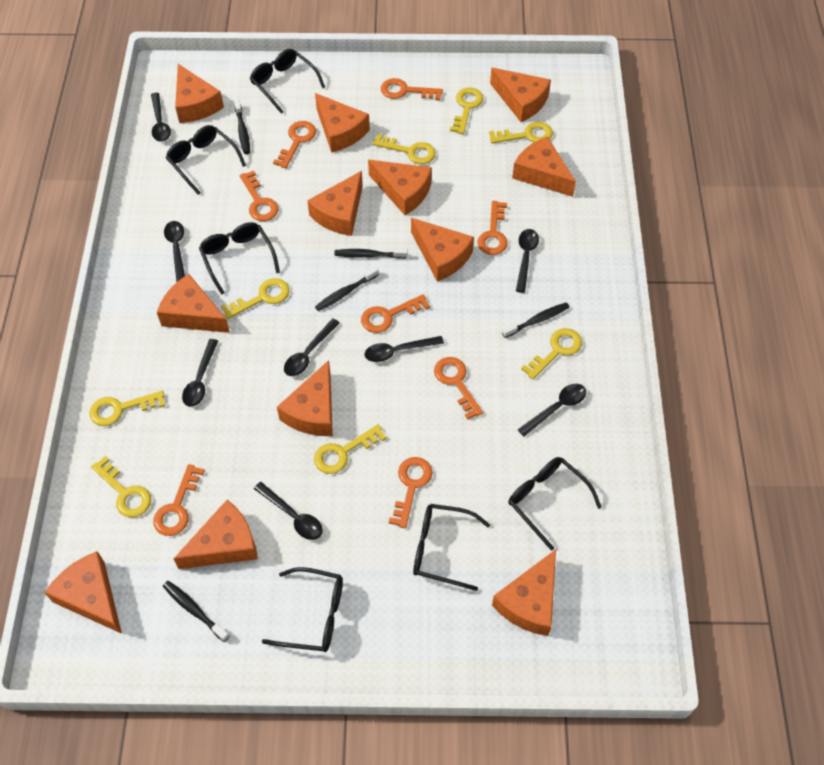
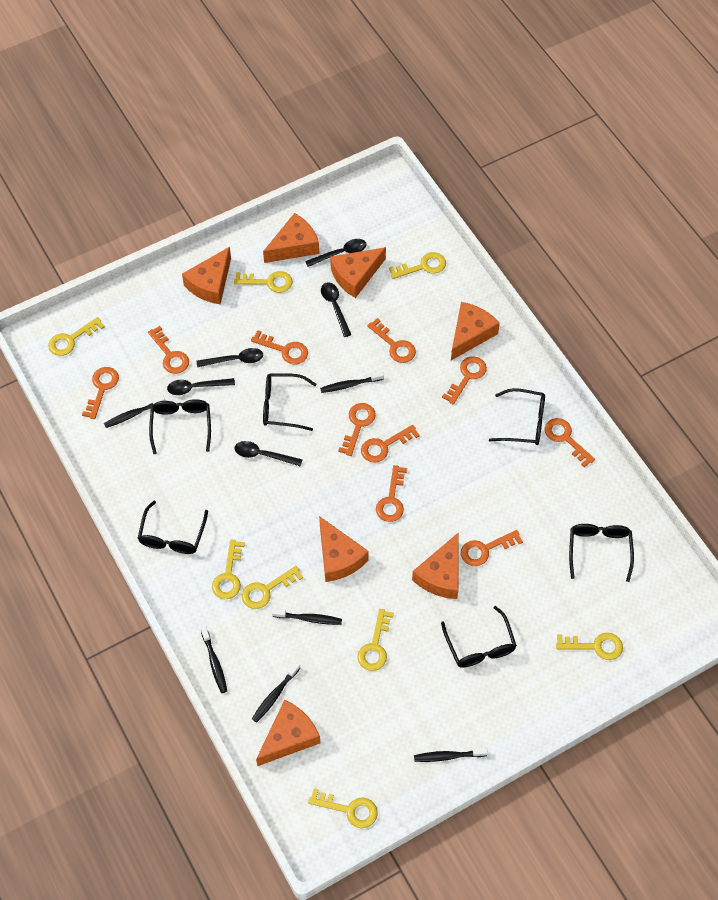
black spoon: [151,93,171,142] [164,221,185,282] [182,339,218,407] [254,482,323,540] [284,319,339,376] [365,336,444,362] [516,229,539,293] [518,384,586,436] = 8 -> [167,378,235,395] [197,348,263,367] [235,441,303,466] [305,239,367,267] [321,282,351,337] = 5
black toothbrush: [163,581,230,642] [234,99,250,154] [315,266,379,311] [334,248,408,259] [502,302,569,338] = 5 -> [104,395,165,428] [201,626,227,693] [252,662,300,722] [272,609,342,625] [320,372,384,393] [414,748,488,762] = 6
orange cheese: [44,551,122,634] [157,274,230,333] [174,500,258,569] [175,64,224,123] [277,360,333,436] [307,171,363,236] [315,93,370,153] [368,160,432,215] [411,218,474,282] [490,68,551,122] [492,549,556,636] [512,137,576,197] = 12 -> [182,247,231,305] [256,700,320,766] [263,213,319,263] [319,516,369,582] [330,247,386,298] [412,532,459,599] [451,302,500,360] = 7
orange key: [153,464,205,536] [240,171,279,221] [273,121,316,169] [361,294,430,333] [381,78,443,101] [389,457,433,528] [434,357,483,419] [477,201,508,255] = 8 -> [82,367,119,419] [148,326,189,374] [251,330,308,364] [338,403,376,456] [361,425,420,463] [367,318,416,363] [376,465,407,522] [442,356,487,404] [461,530,523,566] [544,418,595,467] = 10

